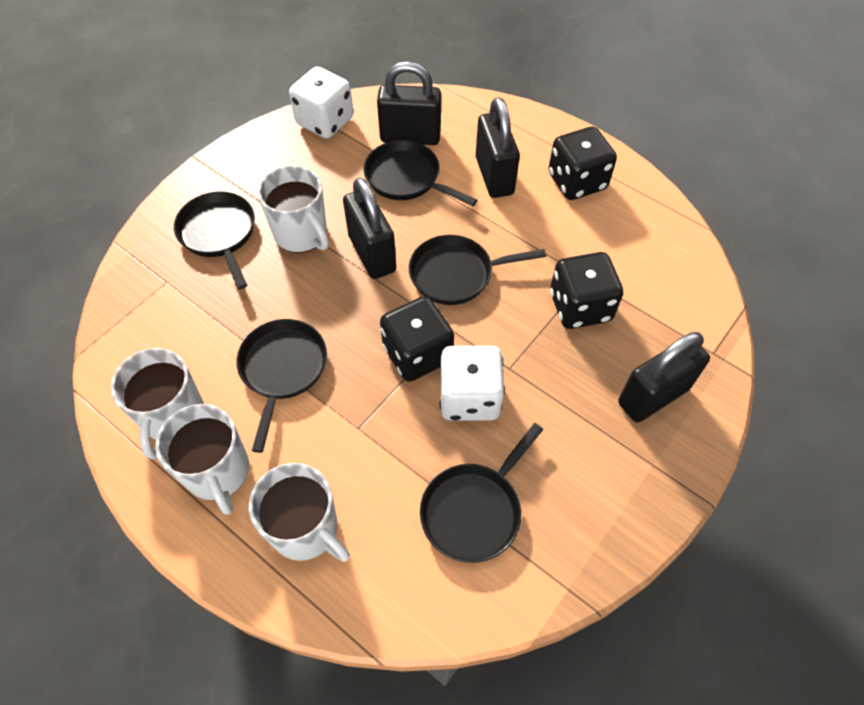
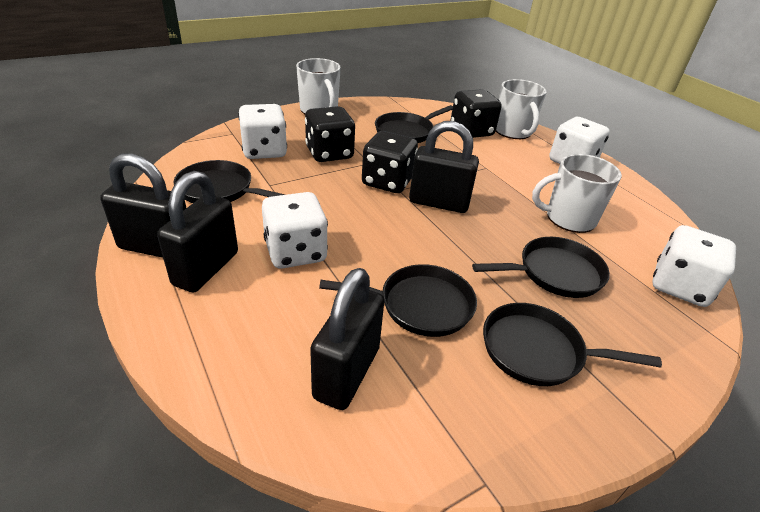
white dice: [289,66,353,139] [440,346,505,421] = 2 -> [238,104,287,159] [262,192,328,269] [549,117,610,164] [652,225,736,307] = 4
white mug: [111,348,204,459] [155,404,249,515] [249,463,350,562] [258,166,329,253] = 4 -> [296,58,341,114] [496,79,547,139] [532,154,622,233] = 3

